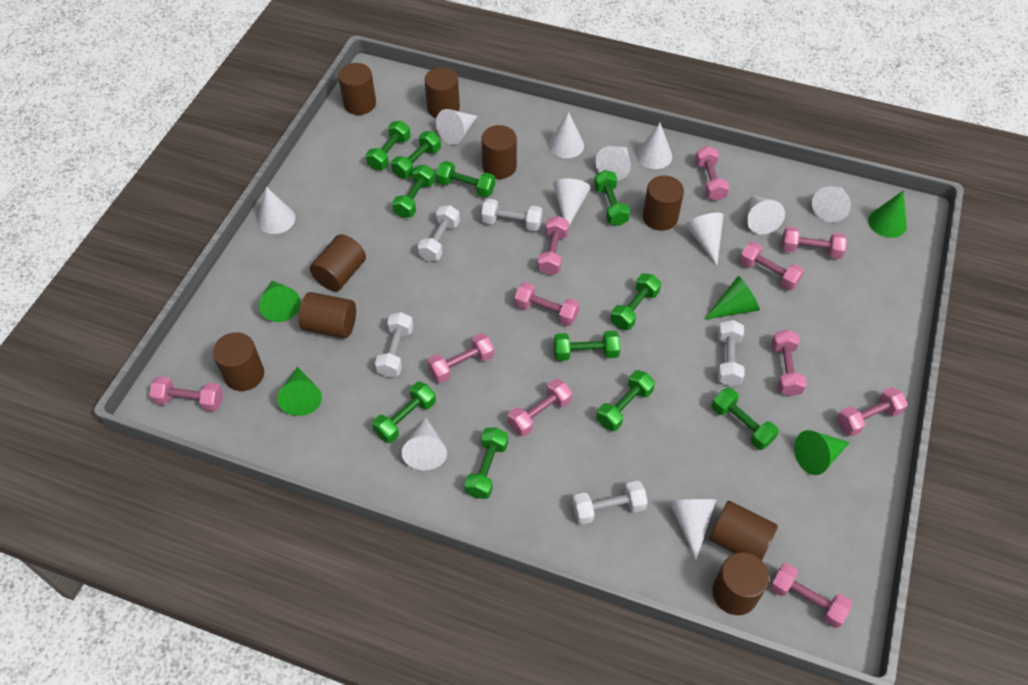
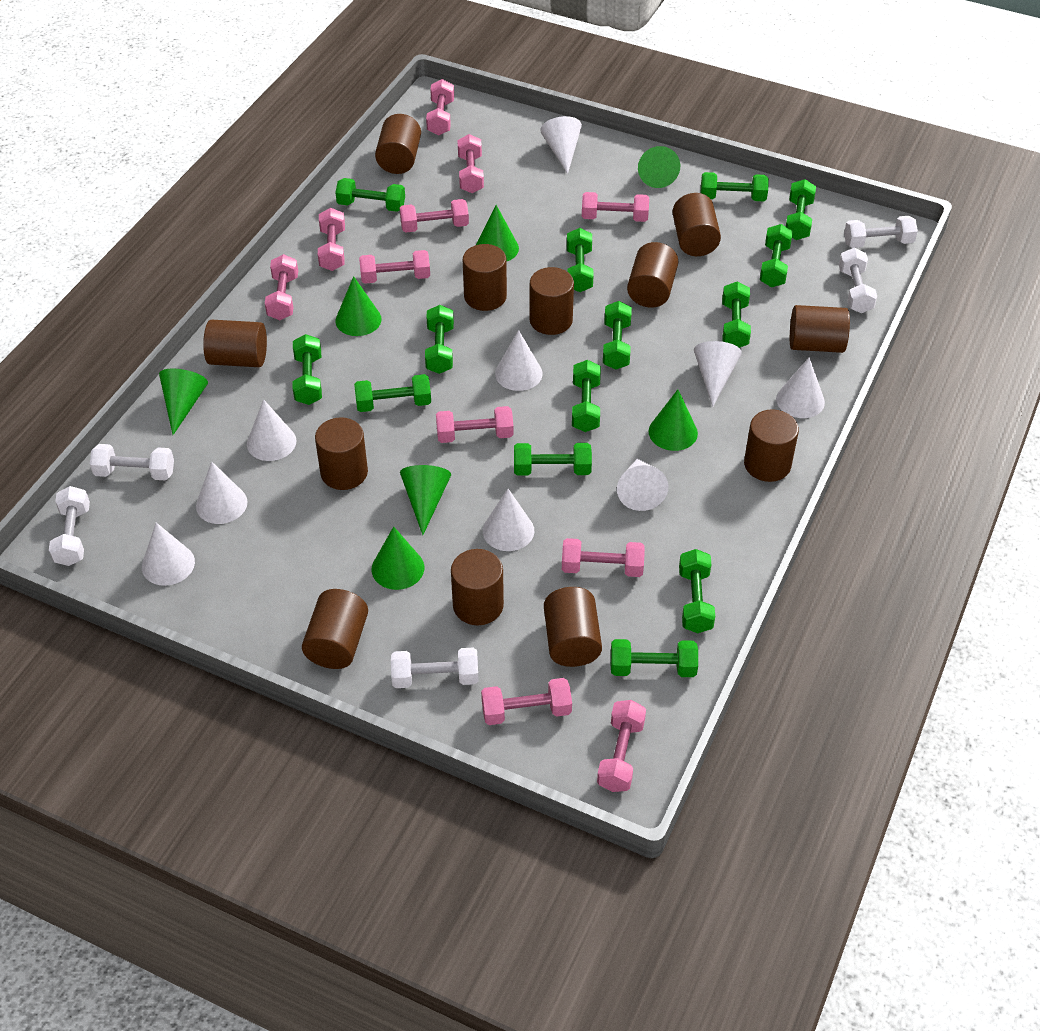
brown cylinder: [213,332,264,391] [299,292,356,339] [310,234,366,291] [338,63,376,115] [424,67,460,118] [481,125,517,179] [643,176,684,231] [709,501,778,560] [712,552,769,615] = 9 -> [203,320,267,367] [302,589,368,669] [315,417,368,490] [375,114,421,174] [451,549,504,625] [463,244,507,311] [529,267,574,335] [544,587,602,667] [627,242,678,308] [672,193,721,256] [744,409,799,482] [790,305,850,353] = 12
green cone: [259,280,301,322] [277,367,322,416] [704,276,760,320] [794,430,850,475] [868,191,907,238] = 5 -> [159,369,208,435] [335,276,382,336] [372,526,424,590] [400,465,451,535] [476,205,519,262] [638,146,680,188] [649,390,698,451] = 7
green dumbbell: [366,121,411,170] [372,382,436,443] [391,131,441,179] [392,165,435,218] [436,161,495,198] [464,428,508,499] [554,331,620,361] [594,170,630,226] [596,370,655,431] [611,273,661,330] [712,388,779,450] = 11 -> [293,334,322,405] [335,178,405,212] [354,374,431,412] [425,305,454,374] [514,443,592,476] [567,228,594,292] [572,360,601,432] [603,301,632,370] [611,639,698,677] [679,549,715,633] [701,172,769,201] [722,281,751,348] [760,224,793,287] [786,179,816,240] = 14
white cone: [257,187,295,234] [401,417,447,470] [436,109,478,145] [549,112,584,158] [553,178,591,225] [595,146,631,181] [636,123,672,169] [669,499,716,560] [685,213,724,265] [747,196,785,234] [812,186,851,222] = 11 -> [142,523,195,586] [196,461,247,524] [247,399,296,461] [483,489,534,551] [495,330,543,391] [540,116,582,174] [617,459,668,511] [694,341,742,407] [776,357,825,418] = 9

